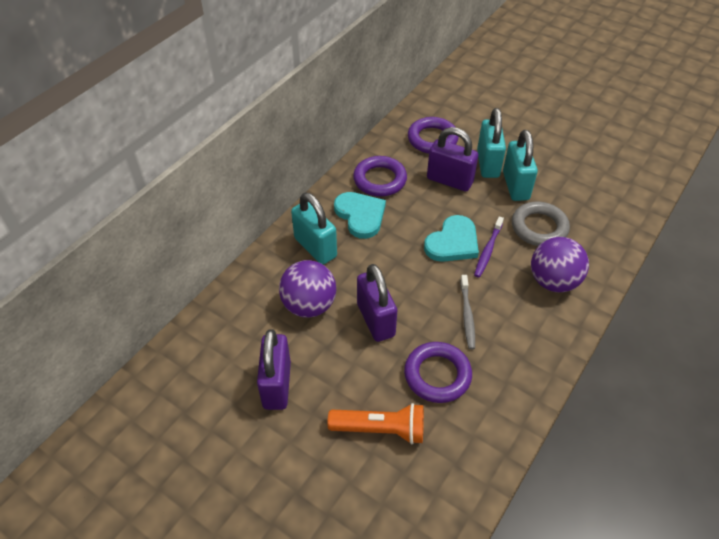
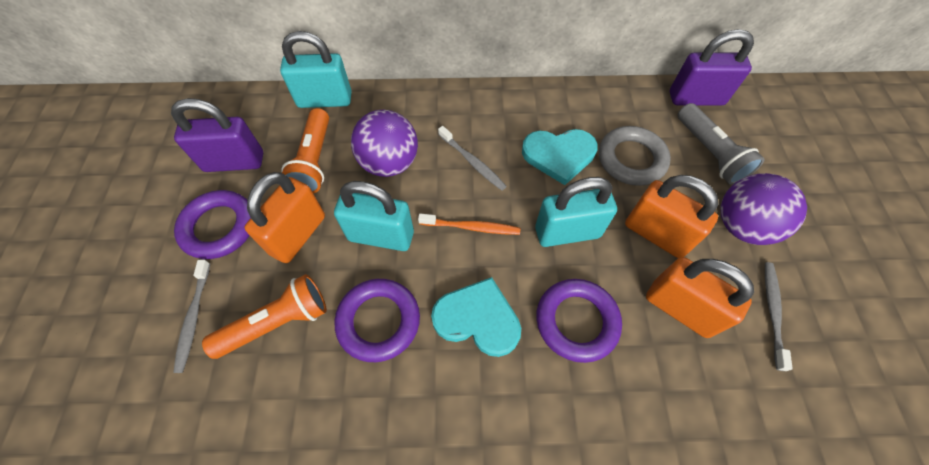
grey flashlight: none = 0 -> [678,103,764,185] = 1
grey toothbrush: [460,275,475,349] = 1 -> [173,259,210,373] [438,126,507,191] [765,262,793,371] = 3
orange flashlight: [328,403,424,444] = 1 -> [202,274,327,359] [281,108,329,194] = 2
orange padlock: none = 0 -> [245,172,325,263] [625,175,718,258] [646,257,754,338] = 3
orange toothbrush: none = 0 -> [418,213,521,235] = 1
purple padlock: [257,329,291,410] [357,264,397,342] [427,127,478,191] = 3 -> [171,98,263,172] [670,29,754,106] = 2
purple toothbrush: [474,216,504,278] = 1 -> none = 0

